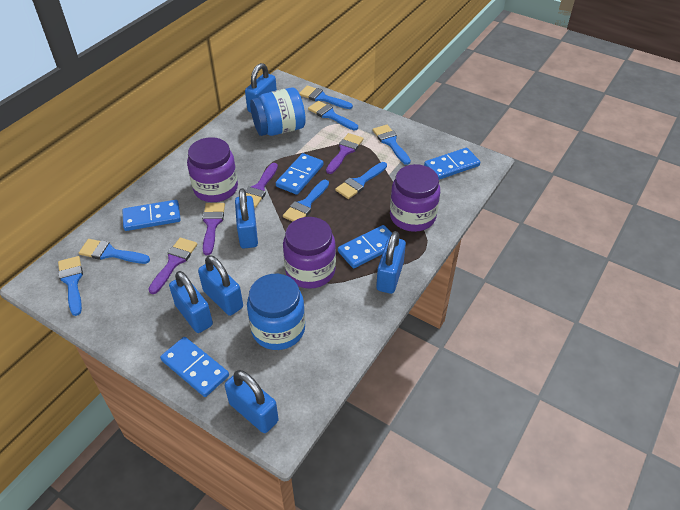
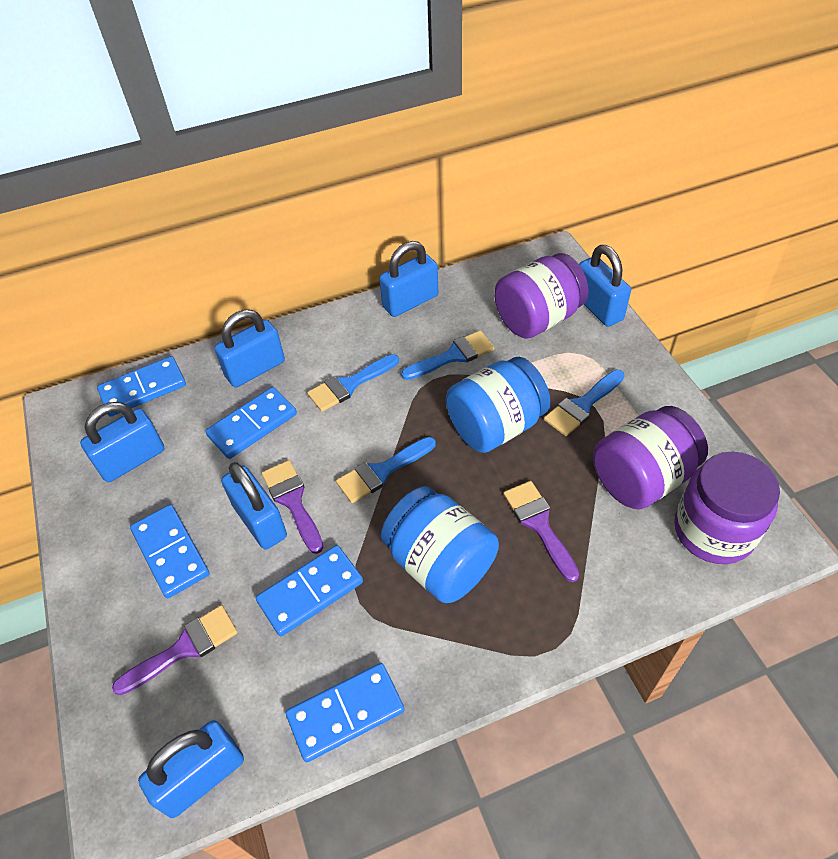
blue brush: [58,256,83,316] [79,239,150,264] [283,180,329,222] [299,85,353,109] [308,101,358,130] [335,162,387,199] [372,125,411,165] = 7 -> [307,354,399,412] [336,437,436,503] [401,330,494,380] [544,370,625,436] = 4
purple brush: [148,238,197,294] [202,203,225,255] [245,163,278,208] [326,133,364,174] = 4 -> [112,605,238,695] [262,460,324,554] [503,481,579,582] = 3

